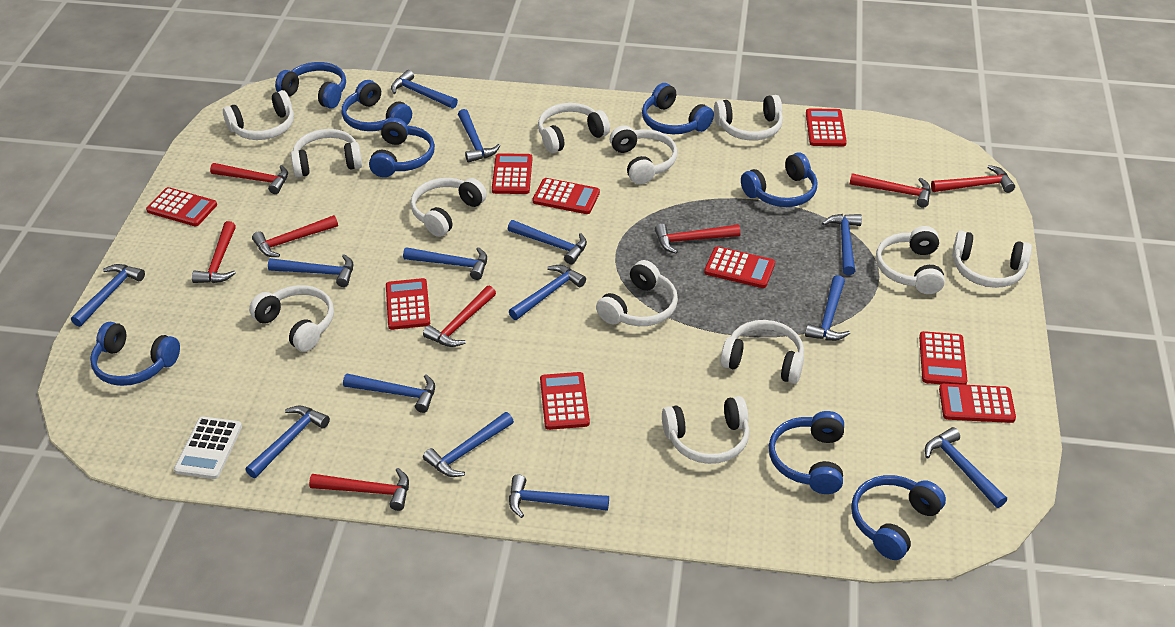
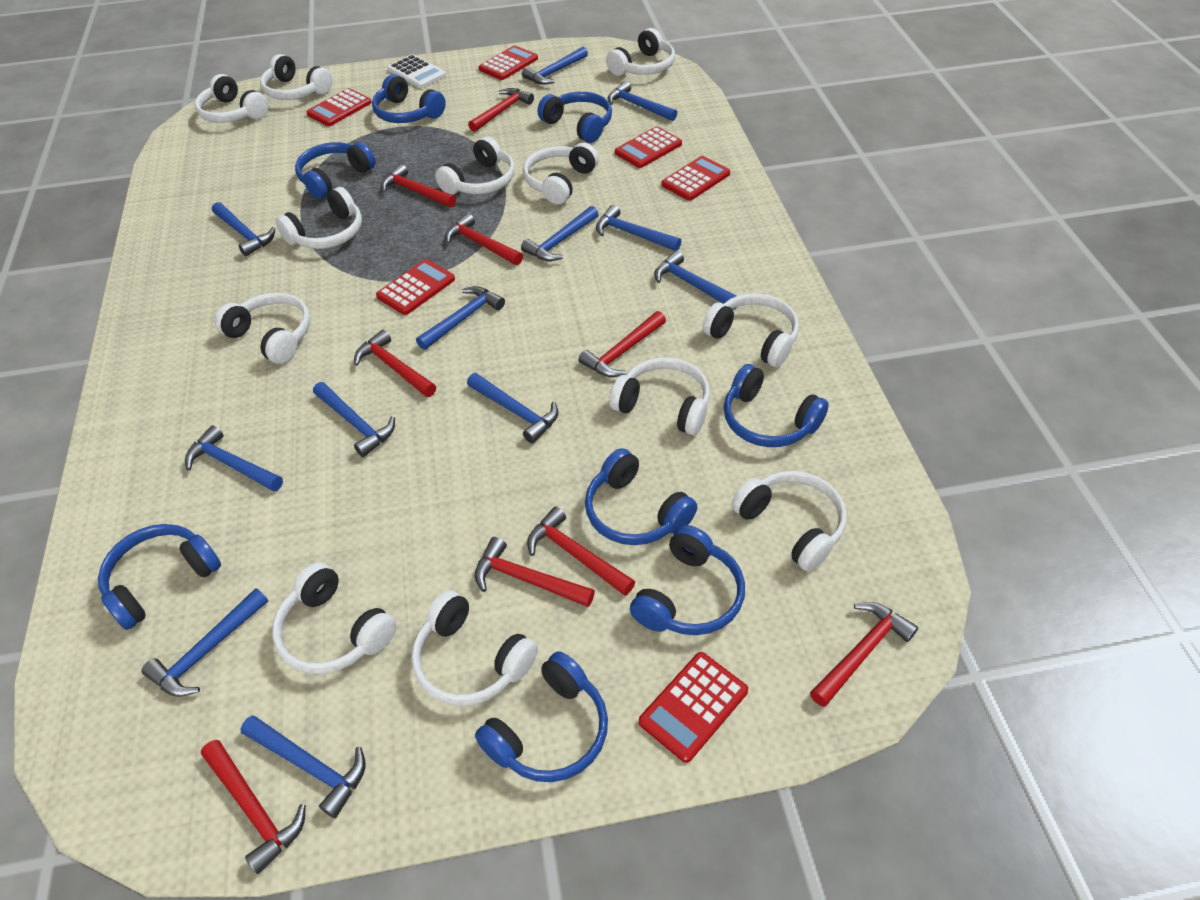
blue hammer: [71,264,145,327] [245,406,330,478] [268,254,353,287] [343,374,435,413] [391,70,458,109] [403,247,487,280] [423,412,514,477] [458,109,500,163] [508,220,587,264] [509,265,586,320] [509,475,609,518] [805,275,850,341] [822,214,862,275] [925,427,1007,508] = 14 -> [142,588,268,697] [185,425,283,492] [212,202,275,256] [240,715,365,818] [313,382,395,457] [416,286,505,350] [467,373,558,444] [521,206,599,261] [522,47,588,85] [596,205,681,251] [607,81,677,121] [654,251,737,309] = 12
red calculator: [146,187,217,226] [386,278,430,330] [492,153,532,194] [533,178,600,214] [540,372,590,430] [704,246,775,288] [806,108,847,146] [919,331,967,385] [939,384,1016,423] = 9 -> [306,88,371,126] [376,259,455,315] [479,45,538,80] [615,127,682,168] [639,652,748,763] [661,156,730,201] = 6
red hammer: [192,221,236,283] [210,163,288,194] [252,215,338,257] [309,468,409,511] [423,286,496,347] [655,224,741,254] [850,173,931,208] [931,165,1015,193] = 8 -> [201,740,306,874] [354,329,436,397] [381,164,456,208] [445,213,523,265] [468,88,534,132] [475,537,595,607] [527,506,635,596] [579,311,666,377] [810,602,918,707] = 9

